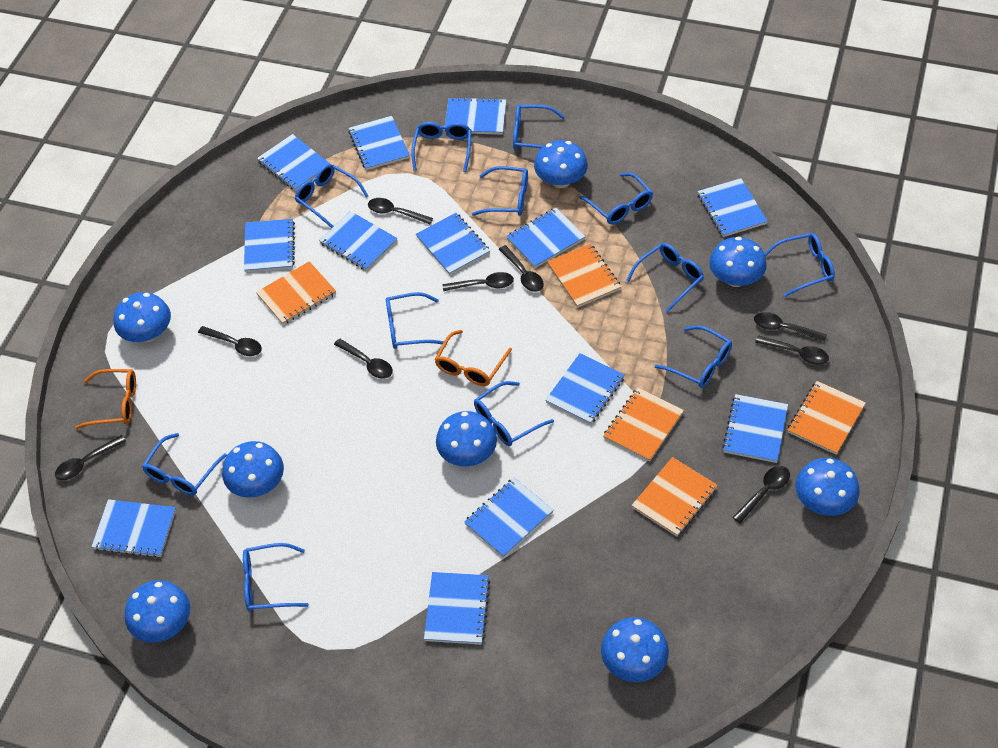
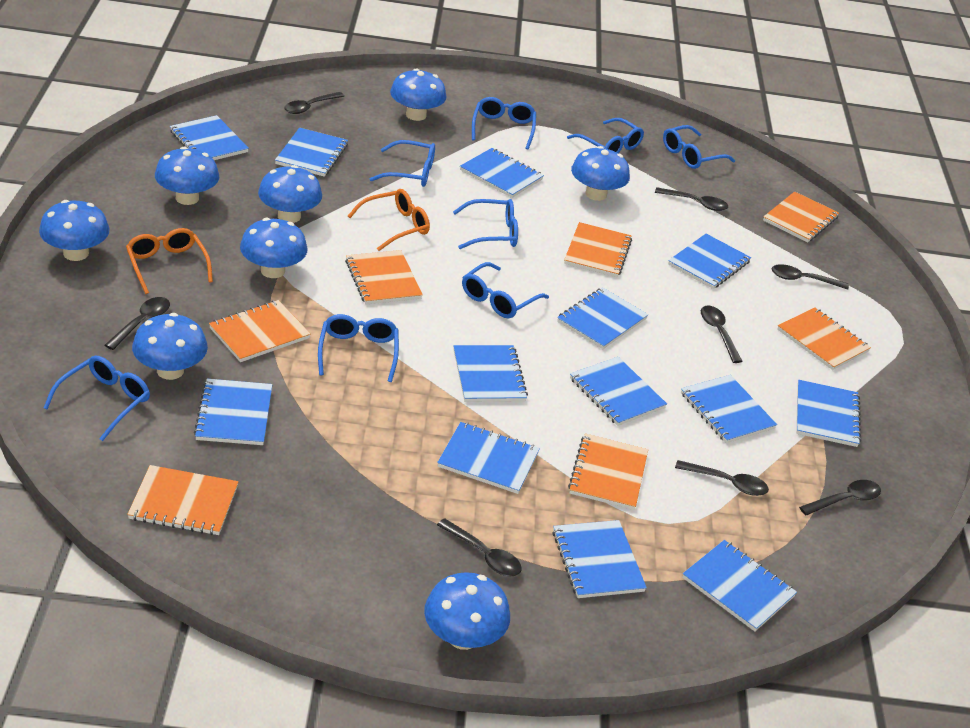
black spoon: [55,435,126,480] [198,326,262,356] [334,338,393,379] [368,198,433,224] [443,272,514,291] [499,245,544,292] [733,466,790,523] [754,312,827,342] [755,335,829,365] = 9 -> [105,297,170,350] [284,92,344,114] [437,518,522,576] [655,187,728,211] [675,460,769,496] [701,306,743,363] [772,264,849,290] [799,480,881,516] = 8
blue glasses: [142,433,227,495] [243,543,309,611] [295,164,368,228] [386,292,444,349] [411,122,471,172] [472,166,528,216] [474,381,554,446] [513,105,565,149] [579,173,653,224] [626,243,704,312] [655,325,732,388] [764,233,835,297] = 12 -> [44,356,150,441] [318,314,399,382] [370,140,435,187] [453,199,518,249] [462,262,549,319] [472,97,536,150] [567,118,644,153] [663,125,735,169] = 8
orange notebook: [256,261,336,325] [547,244,621,308] [603,388,684,462] [631,457,718,537] [788,381,866,455] = 5 -> [127,465,238,535] [209,300,311,362] [345,250,423,304] [564,222,632,277] [568,434,648,510] [763,191,839,242] [777,307,871,370] = 7

